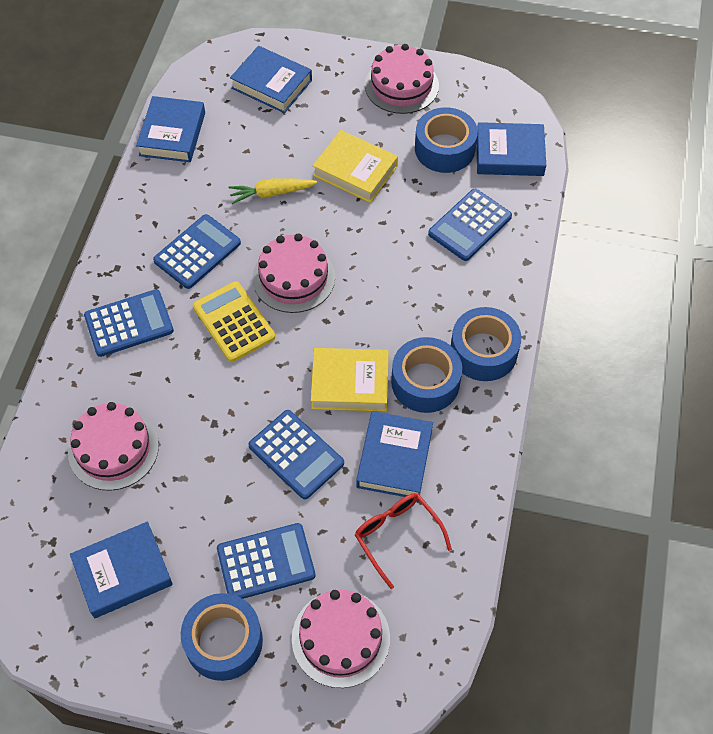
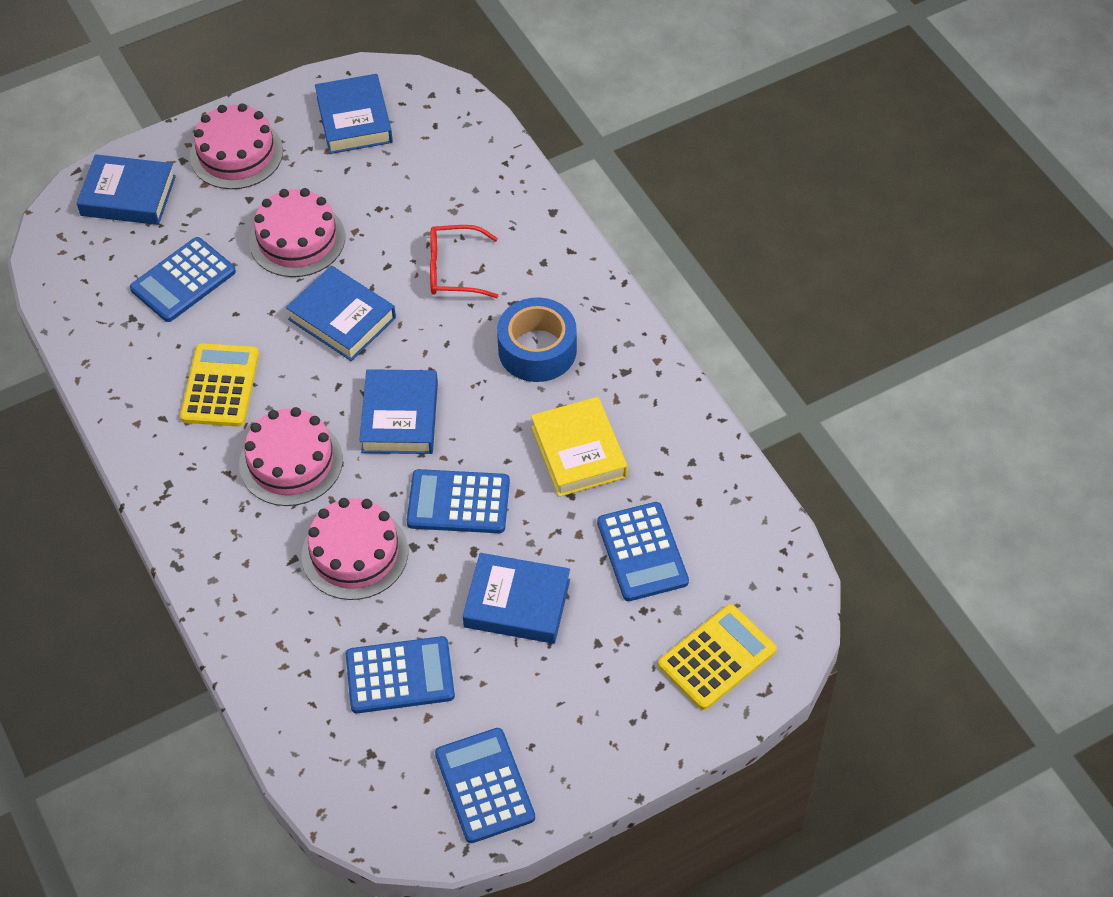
blue tape: [181,593,263,681] [391,337,462,413] [415,107,478,173] [451,307,521,381] = 4 -> [497,297,577,382] = 1
yellow book: [311,348,389,411] [313,130,398,203] = 2 -> [531,397,627,497] = 1
yellow calculator: [193,281,275,362] = 1 -> [180,343,259,427] [658,604,777,710] = 2
yellow carrot: [228,178,318,204] = 1 -> none = 0

